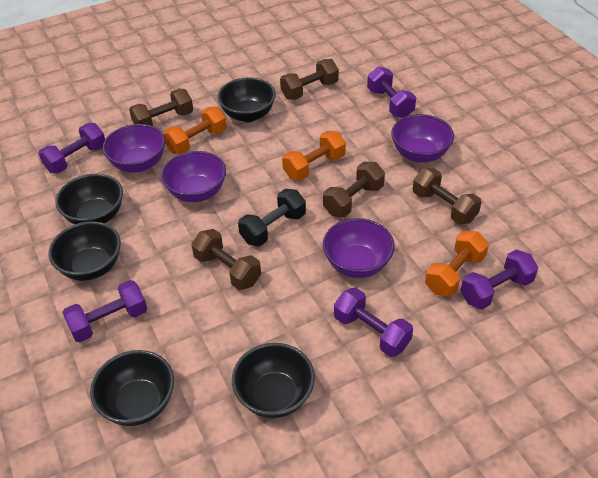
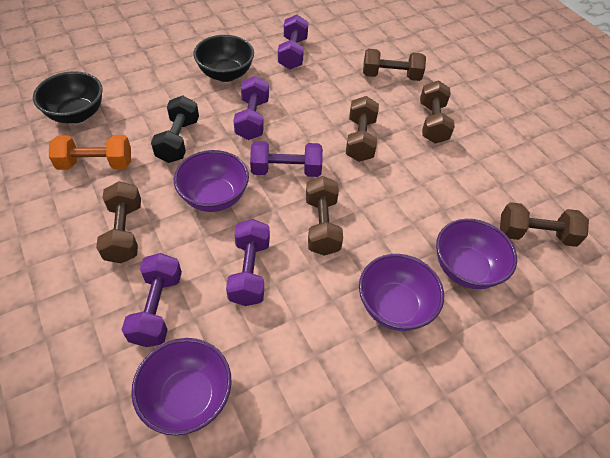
black bowl: [49,221,121,281] [55,174,123,225] [90,350,174,426] [217,77,276,122] [232,343,315,418] = 5 -> [33,71,103,123] [193,35,254,82] = 2
brown dumbbell: [129,89,193,126] [191,229,261,290] [280,59,339,100] [323,162,385,217] [413,168,481,225] = 5 -> [96,181,141,263] [306,176,343,256] [346,96,379,162] [363,49,426,81] [420,81,455,144] [500,202,589,247] = 6
orange dumbbell: [163,107,227,154] [282,131,346,181] [425,231,489,297] = 3 -> [49,135,131,170] = 1

